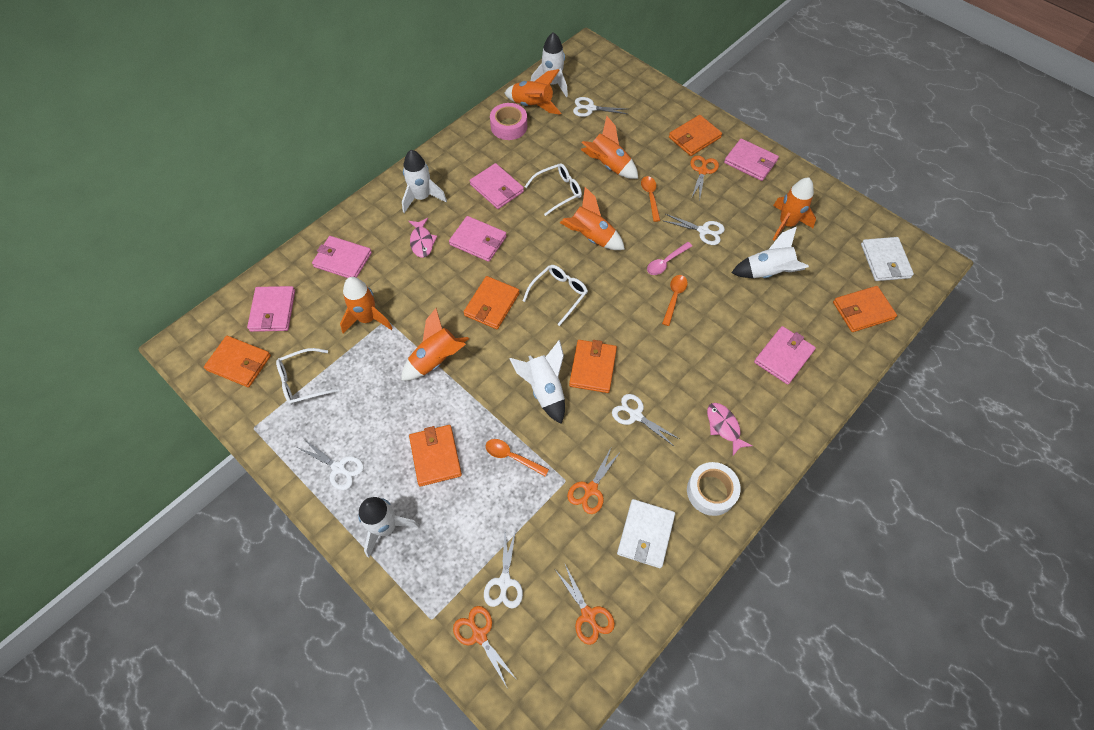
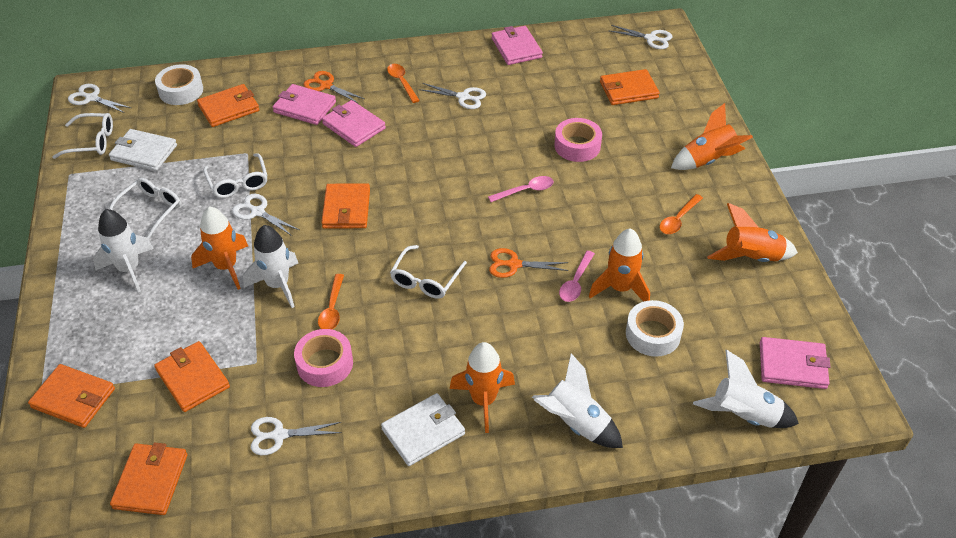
orange rocket: [340,277,393,334] [401,308,469,381] [504,69,561,115] [560,187,625,250] [581,116,638,179] [773,177,816,241] = 6 -> [191,206,248,290] [450,342,515,433] [589,228,650,302] [671,103,753,170] [707,203,798,262] = 5
orange scissors: [453,606,518,689] [555,565,615,645] [567,446,621,514] [690,155,719,200] = 4 -> [304,71,365,104] [489,248,569,278] = 2
pink fish: [408,218,437,258] [707,403,753,456] = 2 -> none = 0
pink spoon: [647,242,692,275] = 1 -> [488,176,554,202] [559,251,595,302] = 2
pink tape: [490,103,527,140] = 1 -> [294,329,353,387] [554,118,602,162] = 2
pink wallet: [247,286,295,332] [312,236,372,278] [449,216,507,262] [470,163,524,209] [724,139,779,181] [754,326,816,385] = 6 -> [273,84,336,125] [322,100,386,147] [492,26,543,65] [760,337,831,389] = 4
white glasses: [276,348,340,405] [523,265,588,326] [525,163,582,216] = 3 -> [53,113,113,159] [109,178,181,239] [203,153,268,198] [390,245,467,299] = 4
white rocket: [358,497,419,558] [402,150,447,213] [510,340,565,424] [531,32,568,97] [731,227,809,278] = 5 -> [93,209,154,292] [243,225,298,308] [532,354,623,448] [693,350,799,428] = 4
white tape: [687,462,741,516] = 1 -> [155,64,203,105] [626,300,684,357] = 2

